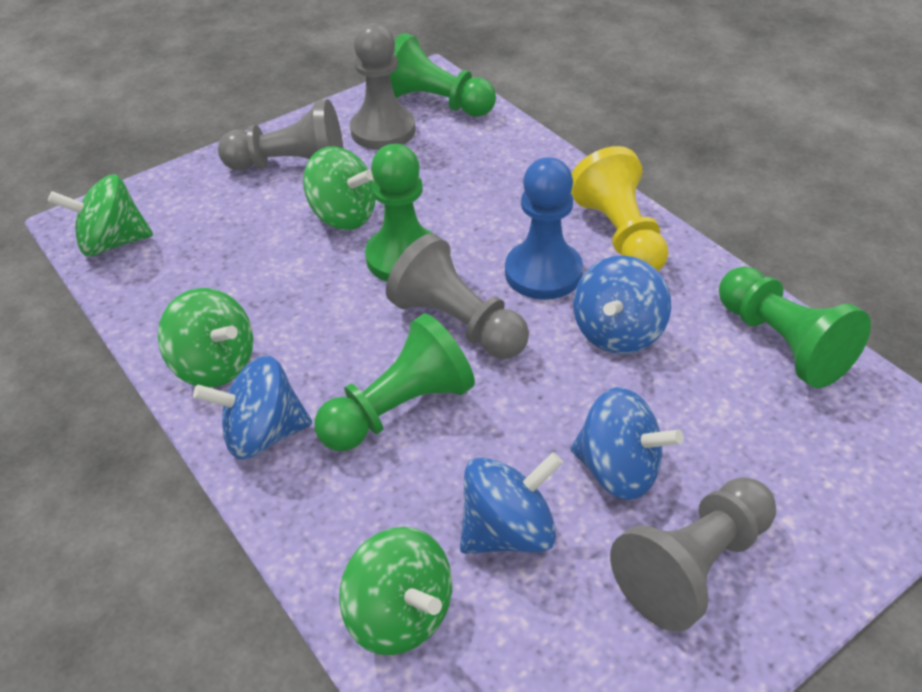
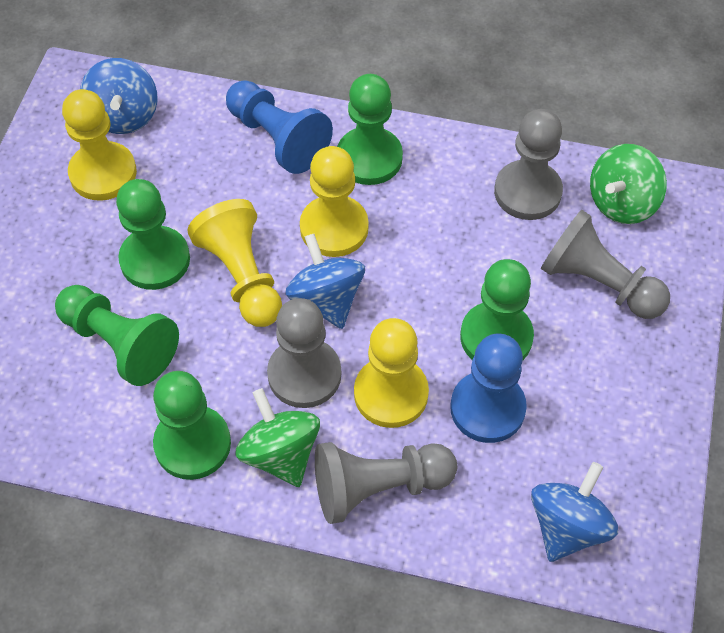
blue pawn: [505,157,583,300] = 1 -> [226,80,333,174] [450,334,527,443] = 2
blue spinning top: [193,355,312,460] [460,452,563,554] [571,387,684,500] [573,256,671,354] = 4 -> [80,58,158,134] [285,234,365,329] [531,462,618,562] = 3
green pawn: [314,314,475,451] [365,144,433,281] [389,33,496,117] [719,266,871,388] = 4 -> [55,285,179,386] [116,179,190,290] [153,371,231,480] [337,74,403,185] [460,259,534,360] = 5
green spinning top: [48,174,153,256] [158,288,253,388] [303,147,376,230] [339,527,452,655] = 4 -> [235,388,320,487] [590,144,667,224] = 2
yellow pawn: [571,146,668,271] = 1 -> [62,89,137,201] [187,199,282,327] [300,146,369,257] [354,318,429,428] = 4

